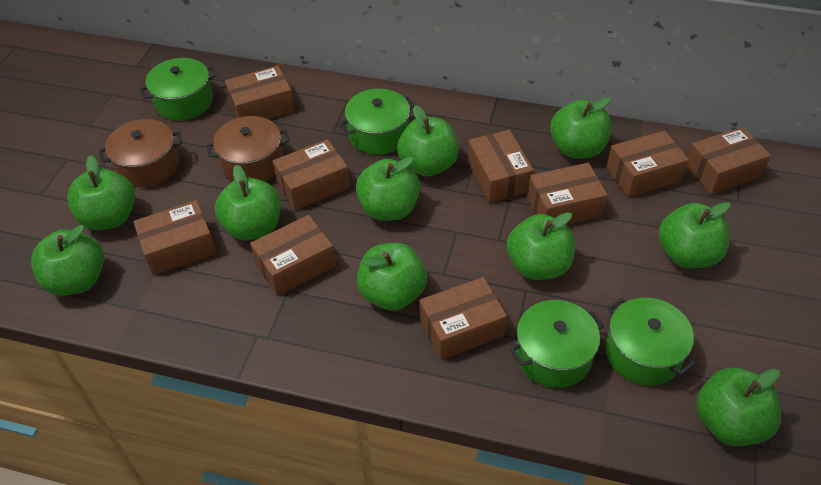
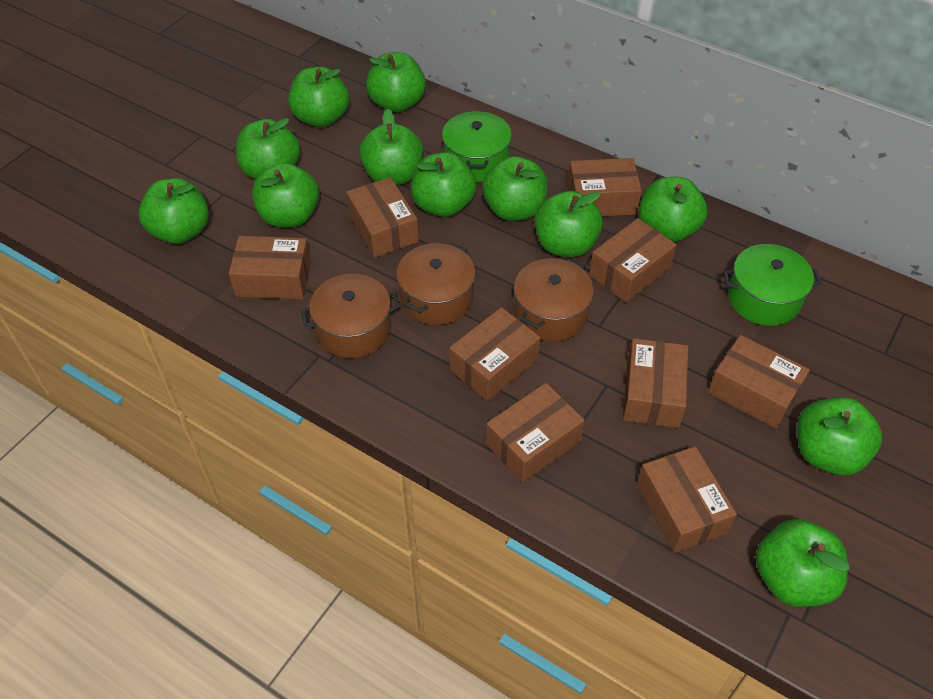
brown pot: [99,119,182,188] [207,116,289,181] = 2 -> [301,274,400,358] [397,243,475,325] [514,258,594,342] = 3
green apple: [31,225,104,296] [67,155,135,230] [215,165,281,240] [356,157,420,221] [357,243,427,311] [397,105,459,177] [507,212,575,280] [550,97,612,158] [659,202,730,268] [696,368,781,446] = 10 -> [139,178,209,244] [236,118,300,180] [252,163,319,228] [288,67,349,127] [359,109,423,185] [366,52,426,112] [411,152,477,217] [482,156,548,221] [535,191,603,257] [639,177,707,242] [756,519,849,607] [797,397,882,476] = 12
green pot: [140,58,217,121] [339,89,415,155] [510,300,604,388] [605,298,695,386] = 4 -> [442,111,512,182] [723,244,822,326] = 2

